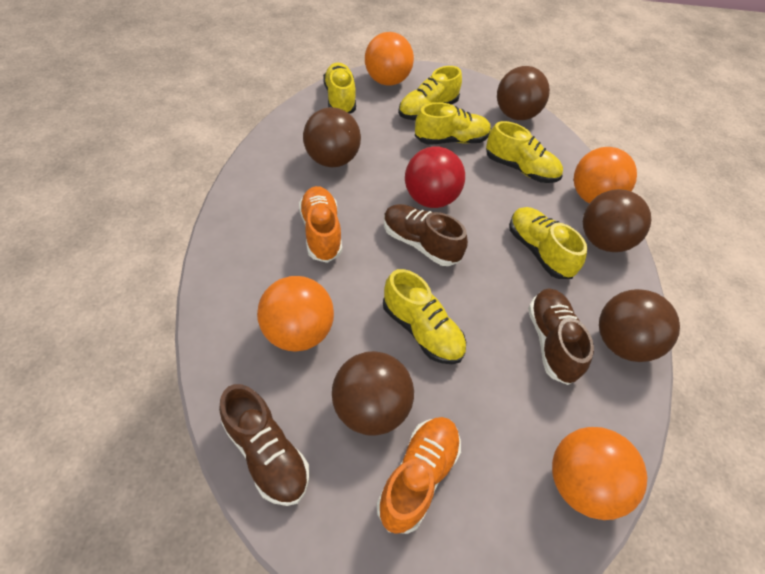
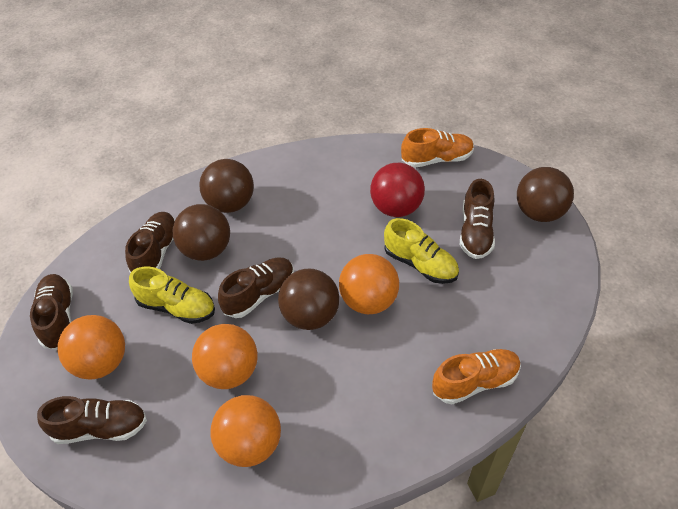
brown ball: [303,107,361,167] [332,351,414,436] [497,66,550,120] [583,189,651,252] [599,289,680,362] = 5 -> [173,204,230,261] [199,159,254,213] [278,269,339,330] [517,167,574,222] = 4
brown shoe: [219,384,309,506] [384,204,468,266] [528,288,594,385] = 3 -> [30,274,73,350] [37,396,147,444] [125,212,175,273] [218,257,294,318] [460,179,495,259] = 5
yellow shoe: [323,62,356,114] [383,269,466,364] [398,66,462,120] [415,102,491,145] [486,121,563,183] [509,207,587,279] = 6 -> [129,267,215,324] [384,218,459,284] = 2

